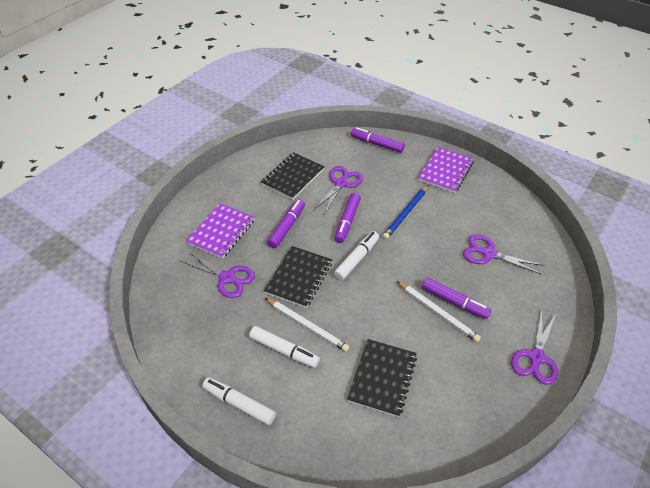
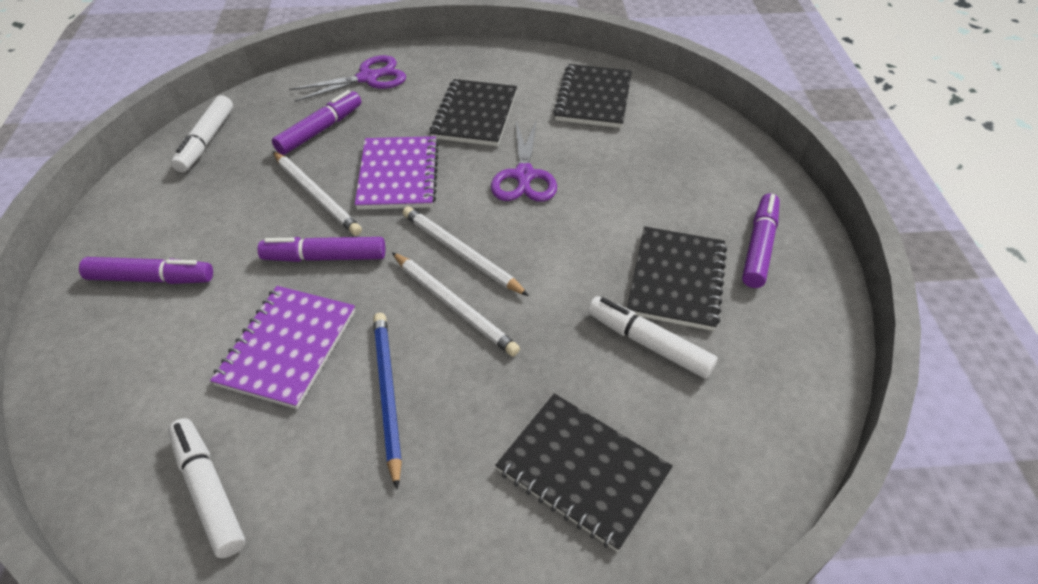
black notebook: [261,152,324,200] [264,246,332,308] [347,339,417,417] = 3 -> [430,79,517,146] [495,393,673,552] [553,64,632,128] [627,226,727,331] = 4
purple scissors: [179,251,255,298] [313,166,363,215] [463,234,544,275] [511,309,558,385] = 4 -> [289,55,406,102] [491,119,557,202] = 2
white pencil: [265,298,349,352] [397,281,481,342] = 2 -> [273,151,362,236] [392,252,520,356] [402,206,529,296] = 3

